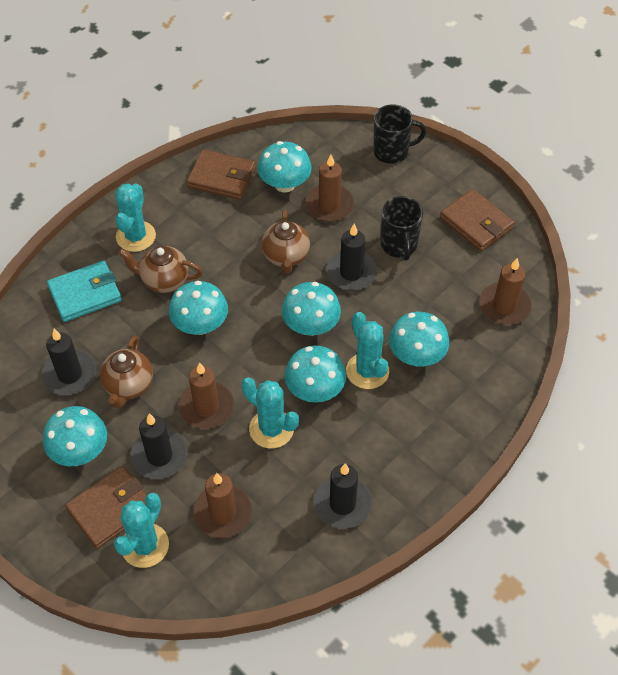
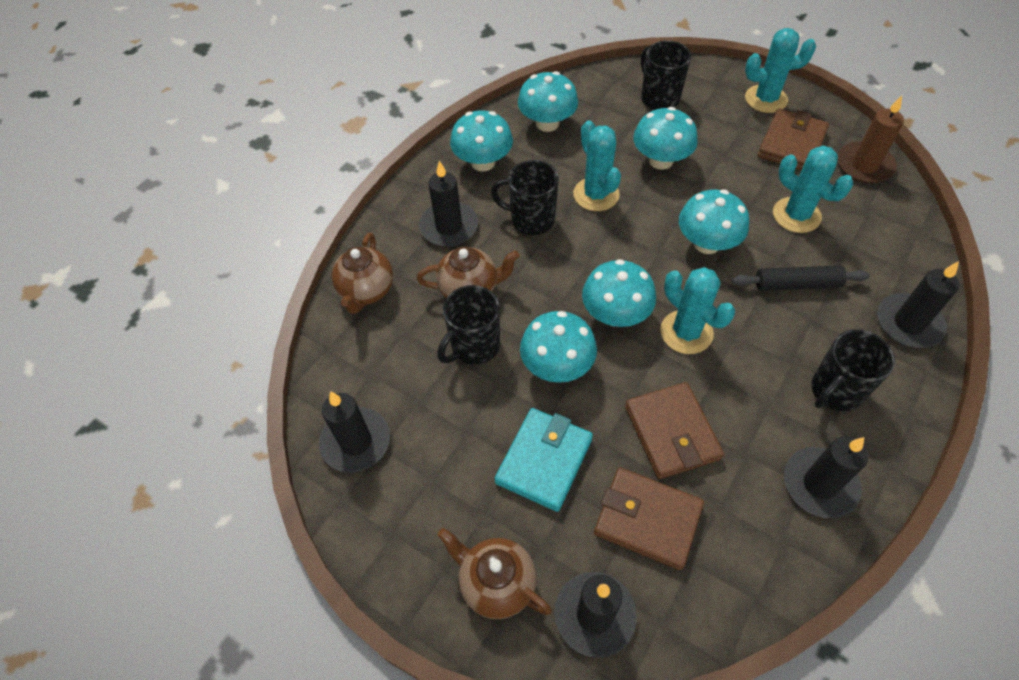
black candle: [42,329,96,395] [131,413,188,479] [314,463,372,529] [326,224,377,291] = 4 -> [319,391,390,473] [419,160,478,247] [554,572,637,658] [784,436,868,518] [877,261,959,348] = 5
black mug: [373,104,426,164] [380,196,423,261] = 2 -> [437,285,500,365] [491,160,559,235] [641,41,691,110] [811,329,895,412] = 4
black rolling pin: none = 0 -> [732,265,870,291] = 1
brown candle: [179,362,234,429] [193,473,252,538] [305,154,354,222] [479,258,532,325] = 4 -> [838,96,904,184] = 1

